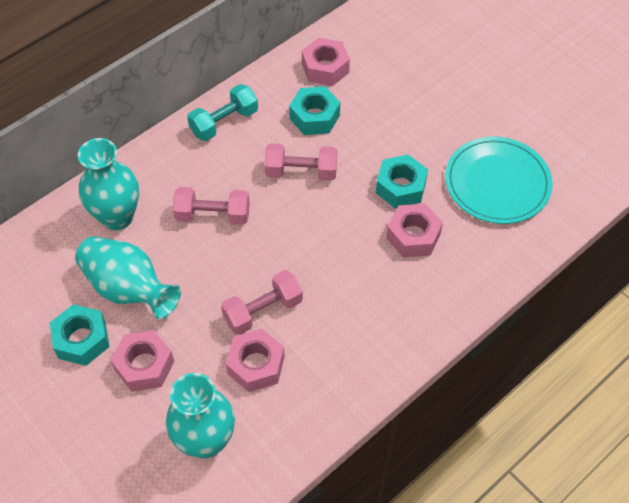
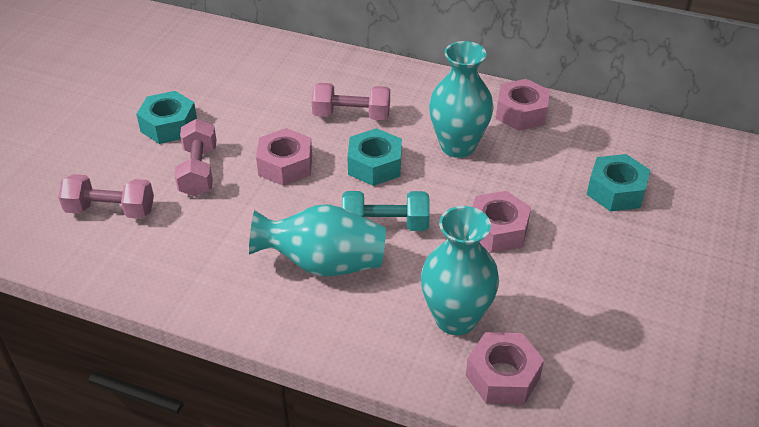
turquoise plate: [445,137,553,224] = 1 -> none = 0

